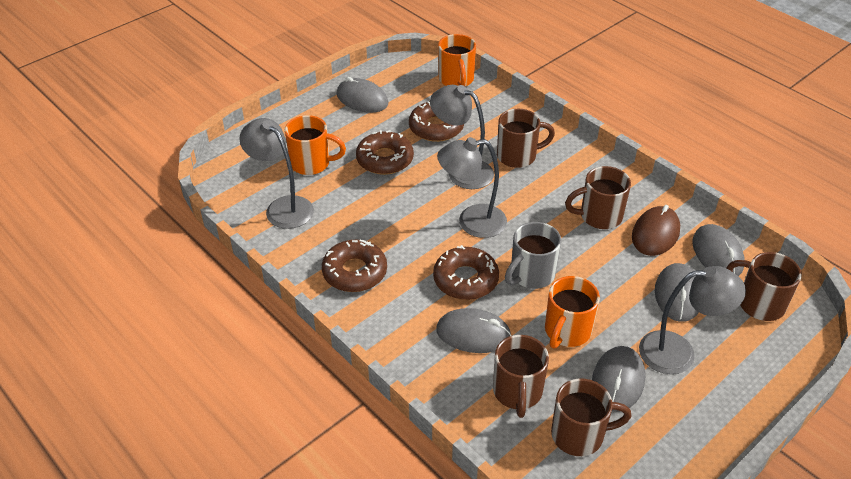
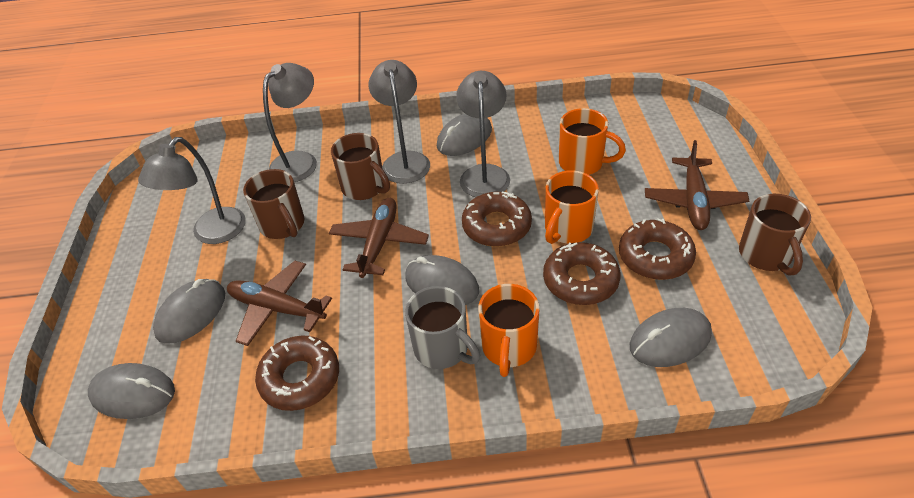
brown mouse: [632,205,680,256] = 1 -> none = 0
brown mug: [493,335,549,418] [497,109,555,168] [551,378,632,456] [565,166,631,229] [726,252,802,321] = 5 -> [243,169,304,239] [331,133,390,200] [739,194,811,275] = 3
brown plane: none = 0 -> [227,261,332,346] [329,198,429,278] [645,140,749,230] = 3

